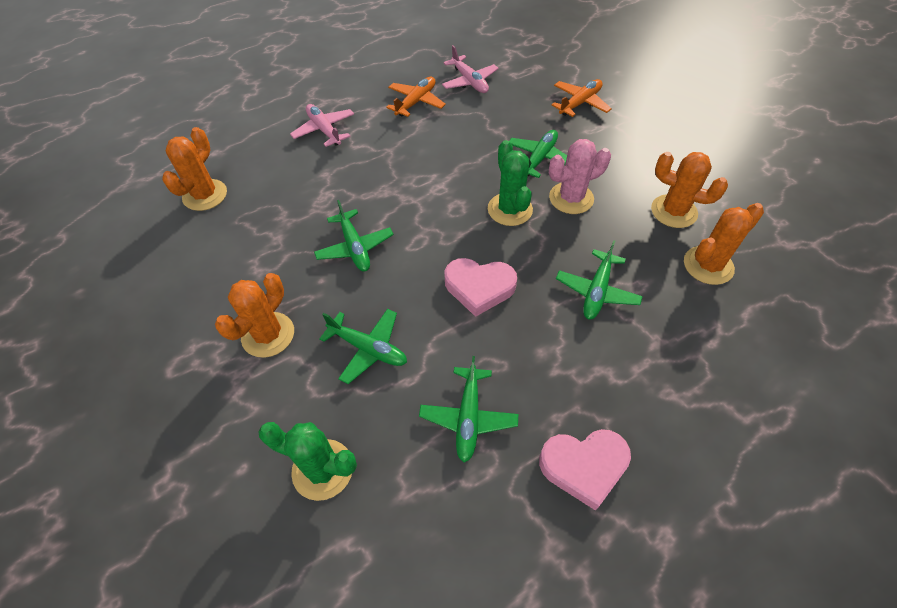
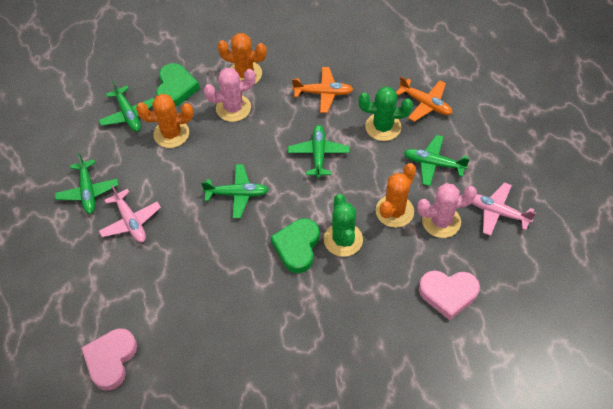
green heart: none = 0 -> [156,63,200,107] [270,218,319,273] = 2
orange cactus: [162,127,227,211] [215,273,294,358] [651,152,728,228] [684,203,764,285] = 4 -> [136,94,193,148] [217,33,267,84] [376,163,416,228] = 3
pink cactus: [549,139,611,214] = 1 -> [204,68,256,122] [417,183,477,238] = 2

